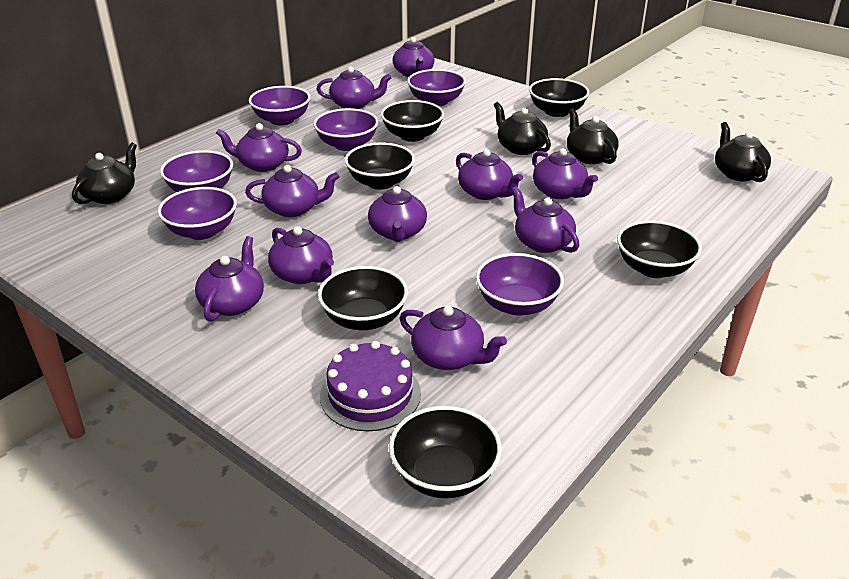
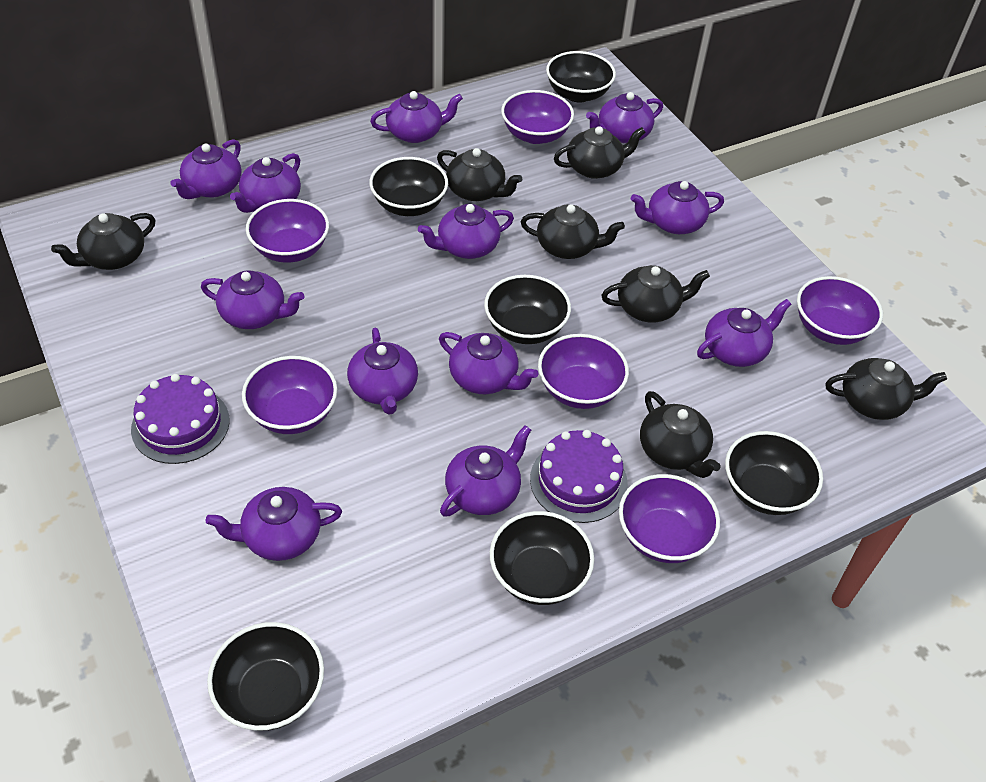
black teapot: [72,143,137,204] [494,102,551,155] [567,108,619,164] [715,122,771,182] = 4 -> [51,213,156,270] [437,148,522,201] [521,204,625,259] [554,126,646,179] [601,265,710,323] [640,391,721,478] [826,358,947,420] = 7
purple cake: [320,341,421,431] = 1 -> [131,374,230,464] [530,430,628,523] = 2
purple teapot: [195,236,264,322] [216,123,302,172] [245,165,339,217] [268,226,334,284] [317,66,391,109] [368,184,427,242] [393,37,435,77] [399,306,507,370] [456,149,523,200] [511,186,579,253] [532,148,598,199] = 11 -> [171,139,242,199] [201,270,304,329] [206,487,342,561] [230,153,301,213] [347,328,418,415] [370,91,463,143] [418,204,514,259] [439,332,538,394] [440,425,531,517] [586,92,663,143] [631,181,724,234] [697,299,791,367] = 12

